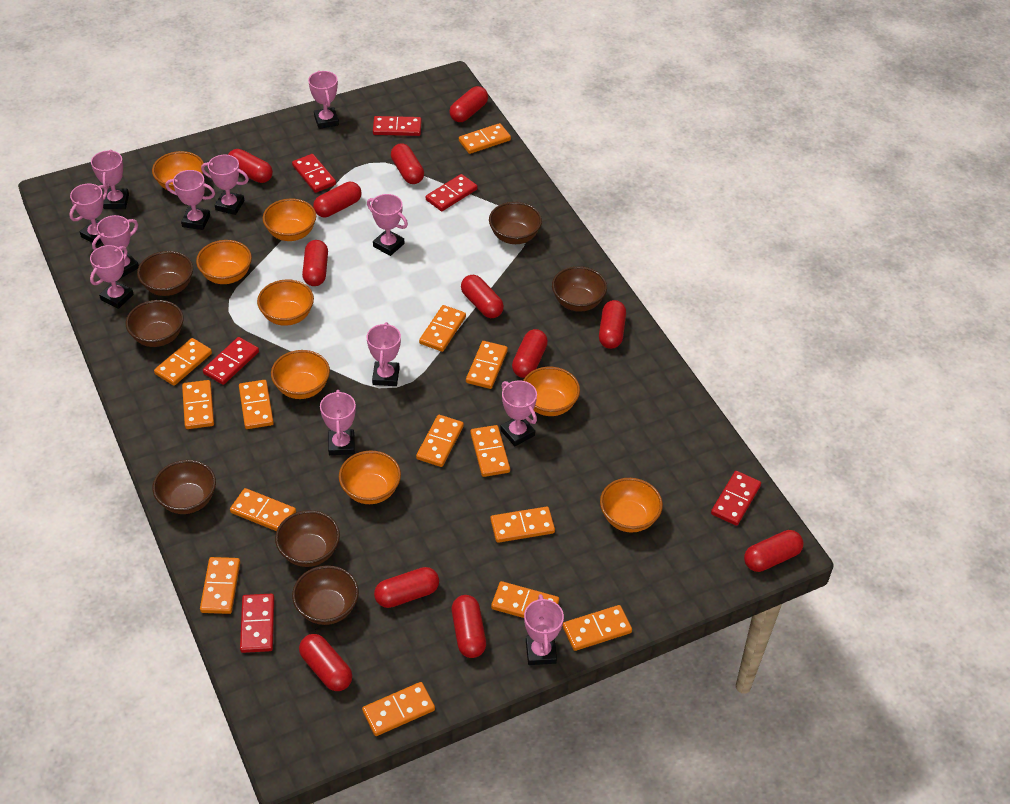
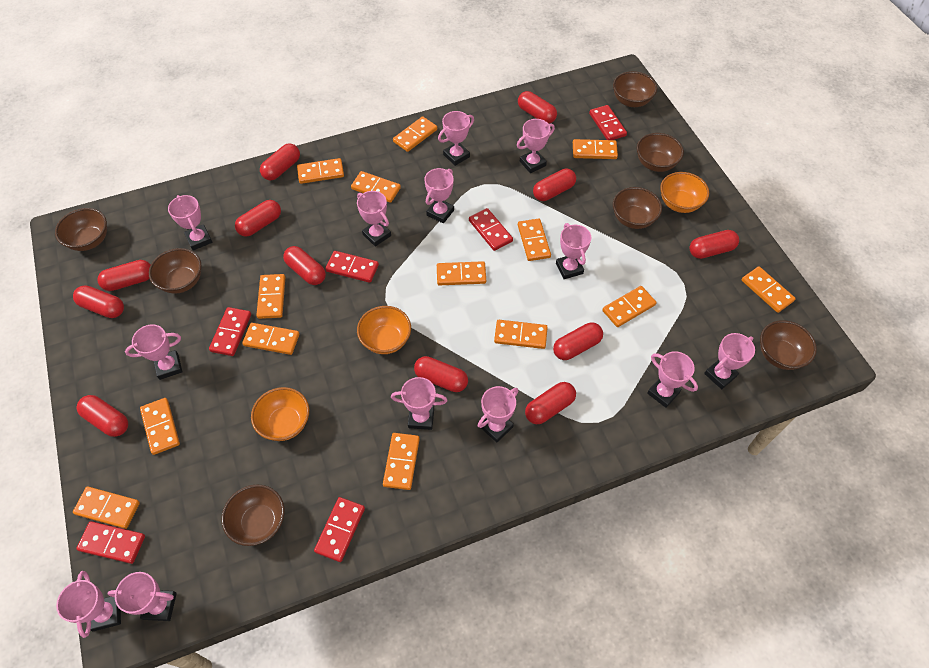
orange bowl: [152,151,205,191] [196,240,252,284] [257,279,314,326] [263,198,316,241] [271,350,330,399] [339,451,401,504] [523,367,580,416] [600,478,663,532] = 8 -> [251,387,309,441] [357,306,411,354] [660,172,709,213] = 3
pink trophy: [69,184,108,246] [90,245,134,309] [91,150,129,209] [92,215,139,278] [165,170,215,230] [201,155,249,215] [308,71,339,129] [320,390,356,455] [367,194,408,256] [367,322,401,386] [500,380,537,446] [524,594,564,665] = 12 -> [56,571,121,638] [107,572,177,621] [125,324,182,380] [168,195,213,251] [357,191,391,247] [391,377,447,430] [424,168,454,224] [438,111,474,166] [478,386,518,442] [517,119,555,173] [556,223,591,279] [647,351,698,408] [704,333,755,389] = 13

